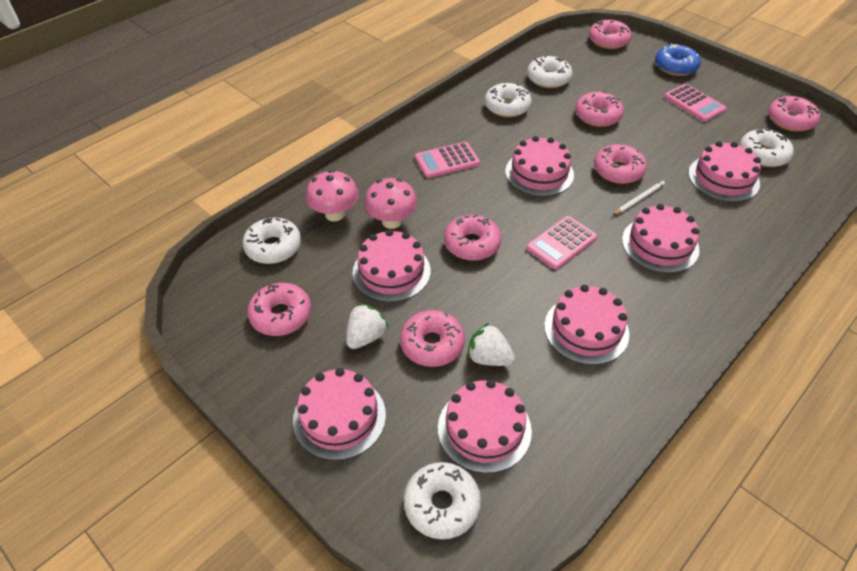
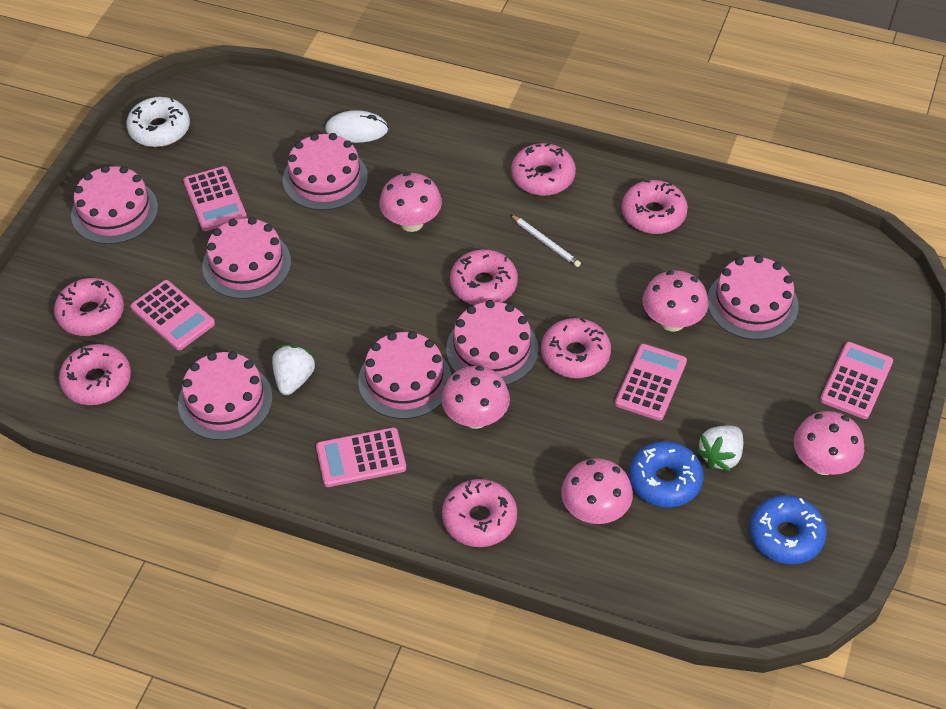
blue donut: [655,44,701,76] = 1 -> [629,441,704,508] [750,495,827,564] = 2
pink calculator: [415,142,480,178] [526,216,597,270] [664,84,726,122] = 3 -> [130,280,215,350] [183,166,247,231] [316,427,406,487] [615,344,687,421] [820,342,893,419] = 5
pink mushroom: [306,170,359,222] [364,178,417,229] = 2 -> [379,172,442,232] [441,366,510,429] [561,458,633,524] [643,270,709,332] [794,411,864,475] = 5
white donut: [242,218,301,264] [404,462,481,539] [484,83,532,117] [527,55,572,88] [740,129,794,167] = 5 -> [126,97,190,147] = 1
white mouse: none = 0 -> [325,110,388,143] = 1

